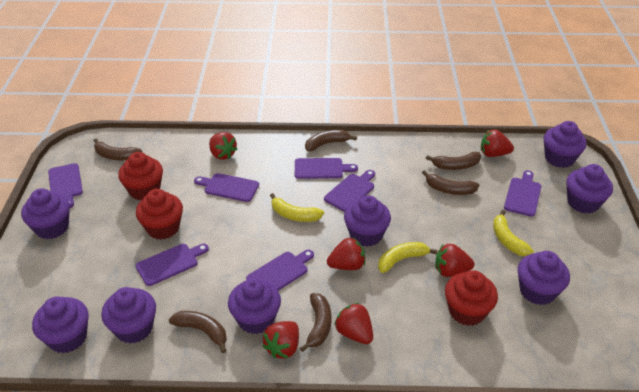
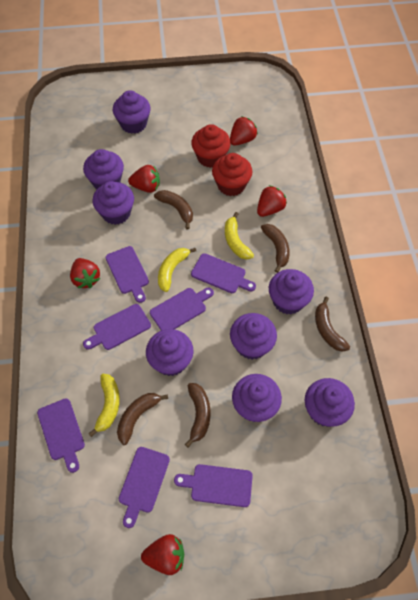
brown banana: [94,139,142,160] [169,311,227,353] [300,293,331,352] [305,130,357,151] [422,170,479,195] [426,152,481,170] = 6 -> [117,393,168,445] [154,190,193,230] [185,383,210,448] [261,224,290,273] [315,297,350,352] = 5
red cupcake: [118,152,163,200] [136,189,183,240] [445,270,498,326] = 3 -> [191,124,231,168] [212,153,252,196] = 2
red strawberry: [209,132,237,160] [262,321,299,359] [327,237,365,270] [334,303,373,344] [435,244,474,277] [481,129,514,157] = 6 -> [70,258,100,288] [128,165,160,193] [141,534,184,575] [230,116,258,145] [257,185,287,217] = 5

